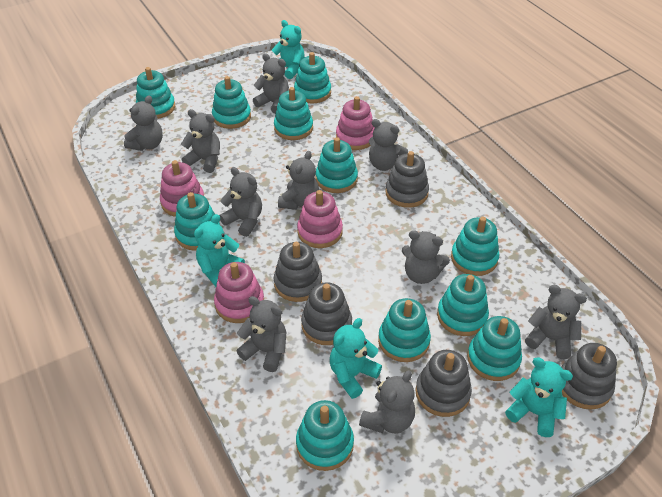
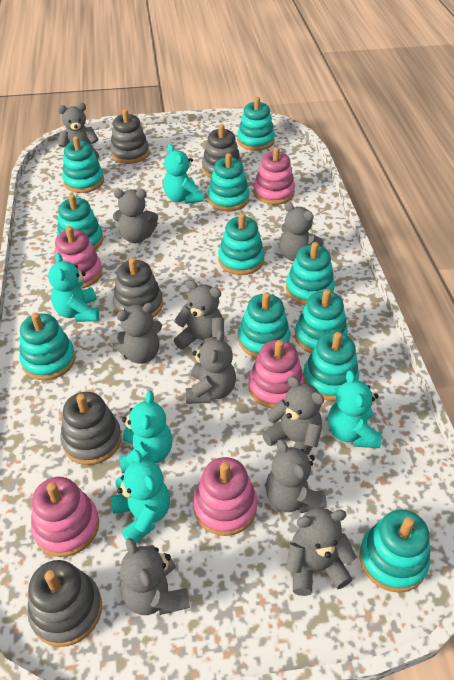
pink stacking toy: [160,160,204,217] [214,262,264,323] [297,190,343,248] [336,96,375,150] = 4 -> [31,477,99,557] [54,226,102,289] [193,457,257,536] [248,340,304,408] [253,147,295,205] = 5
turquoise teddy bear: [194,214,245,287] [272,20,305,79] [330,318,382,399] [505,357,573,437] = 4 -> [48,253,99,322] [111,450,170,543] [119,391,172,473] [163,144,203,204] [328,370,382,448] = 5

